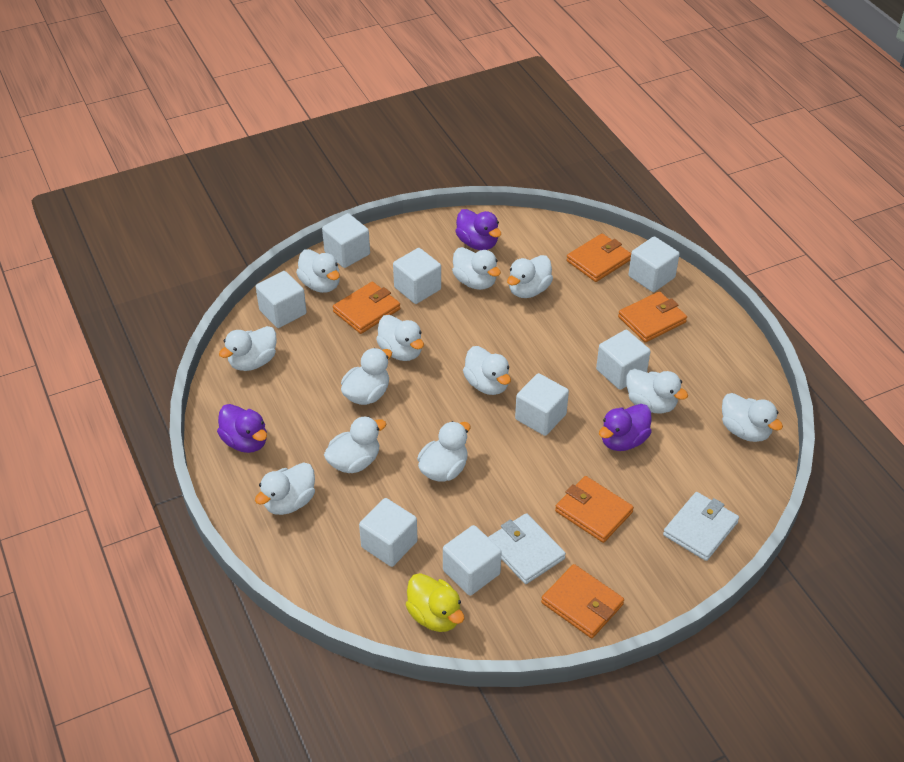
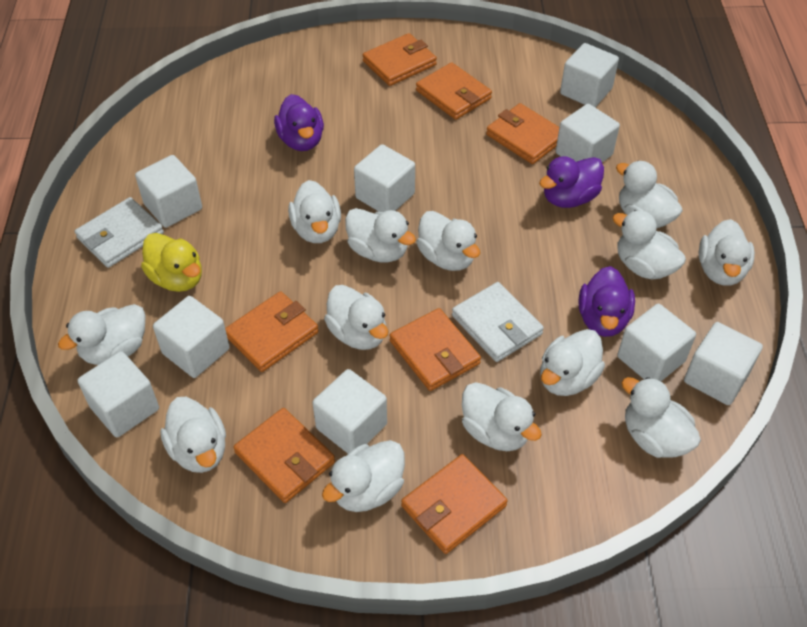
orange wallet: [333,282,401,334] [541,564,624,638] [555,476,634,543] [566,233,631,282] [618,291,687,343] = 5 -> [225,291,319,372] [233,408,335,503] [363,33,437,86] [390,308,481,391] [401,454,508,554] [416,62,492,120] [486,103,559,164] = 7
white cube: [256,271,307,328] [322,213,370,268] [359,498,418,567] [393,248,441,304] [443,525,502,596] [515,373,569,436] [596,330,651,390] [628,236,679,292] = 8 -> [78,351,159,437] [135,155,202,228] [153,296,230,378] [312,369,387,454] [354,144,415,212] [556,104,620,162] [560,43,619,107] [617,304,696,382] [684,322,763,405] = 9
white duck: [219,326,276,371] [255,462,315,515] [296,249,340,293] [324,416,386,473] [341,348,392,405] [376,315,424,361] [417,421,471,482] [452,247,501,290] [463,346,511,395] [507,255,553,298] [626,368,688,414] [722,393,783,442] = 12 -> [58,304,146,365] [160,397,226,473] [288,180,341,243] [322,440,405,512] [324,285,388,350] [345,208,416,262] [416,211,480,271] [462,382,542,451] [540,329,605,396] [612,210,686,279] [616,161,683,228] [622,377,701,458] [699,219,755,286] = 13

